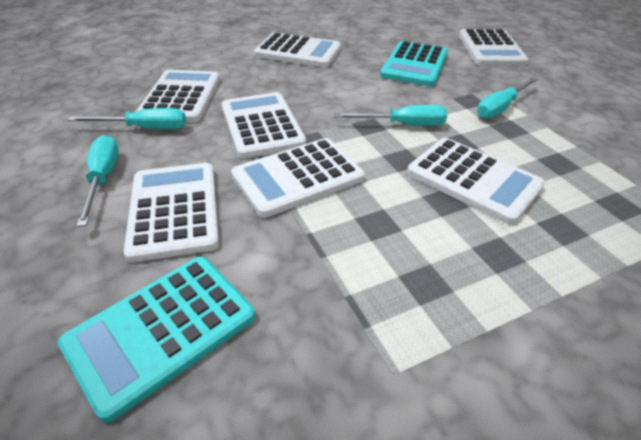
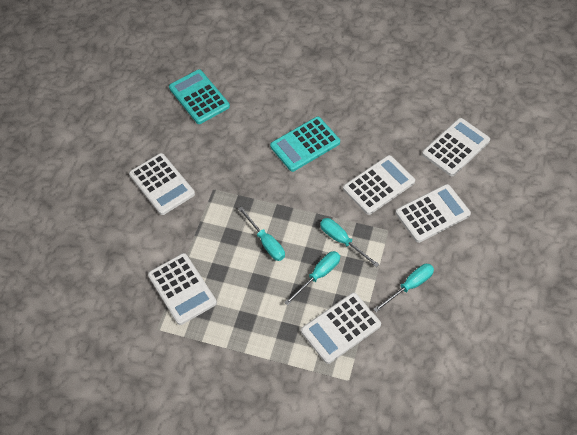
white calculator: [123,163,219,262] [136,70,220,122] [222,92,306,158] [231,138,365,218] [254,33,341,67] [407,138,545,224] [459,29,529,66] = 7 -> [129,153,195,215] [148,253,217,325] [301,293,381,364] [343,155,415,215] [396,184,471,243] [422,118,490,176] = 6

